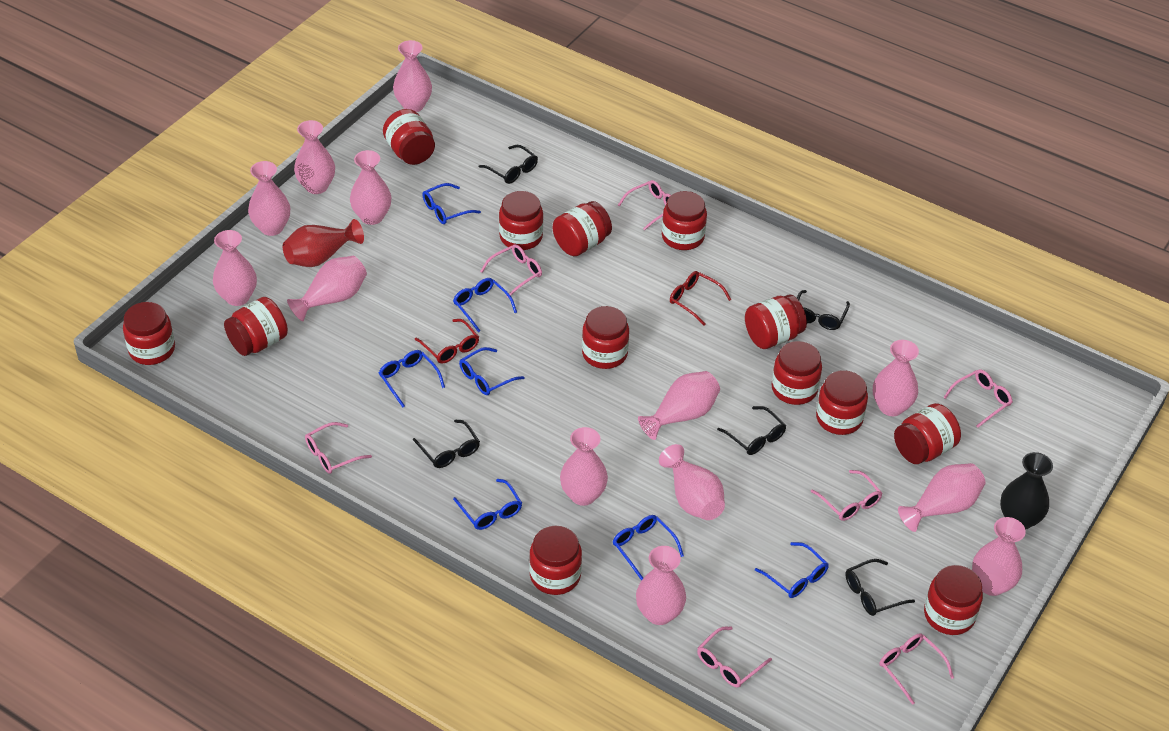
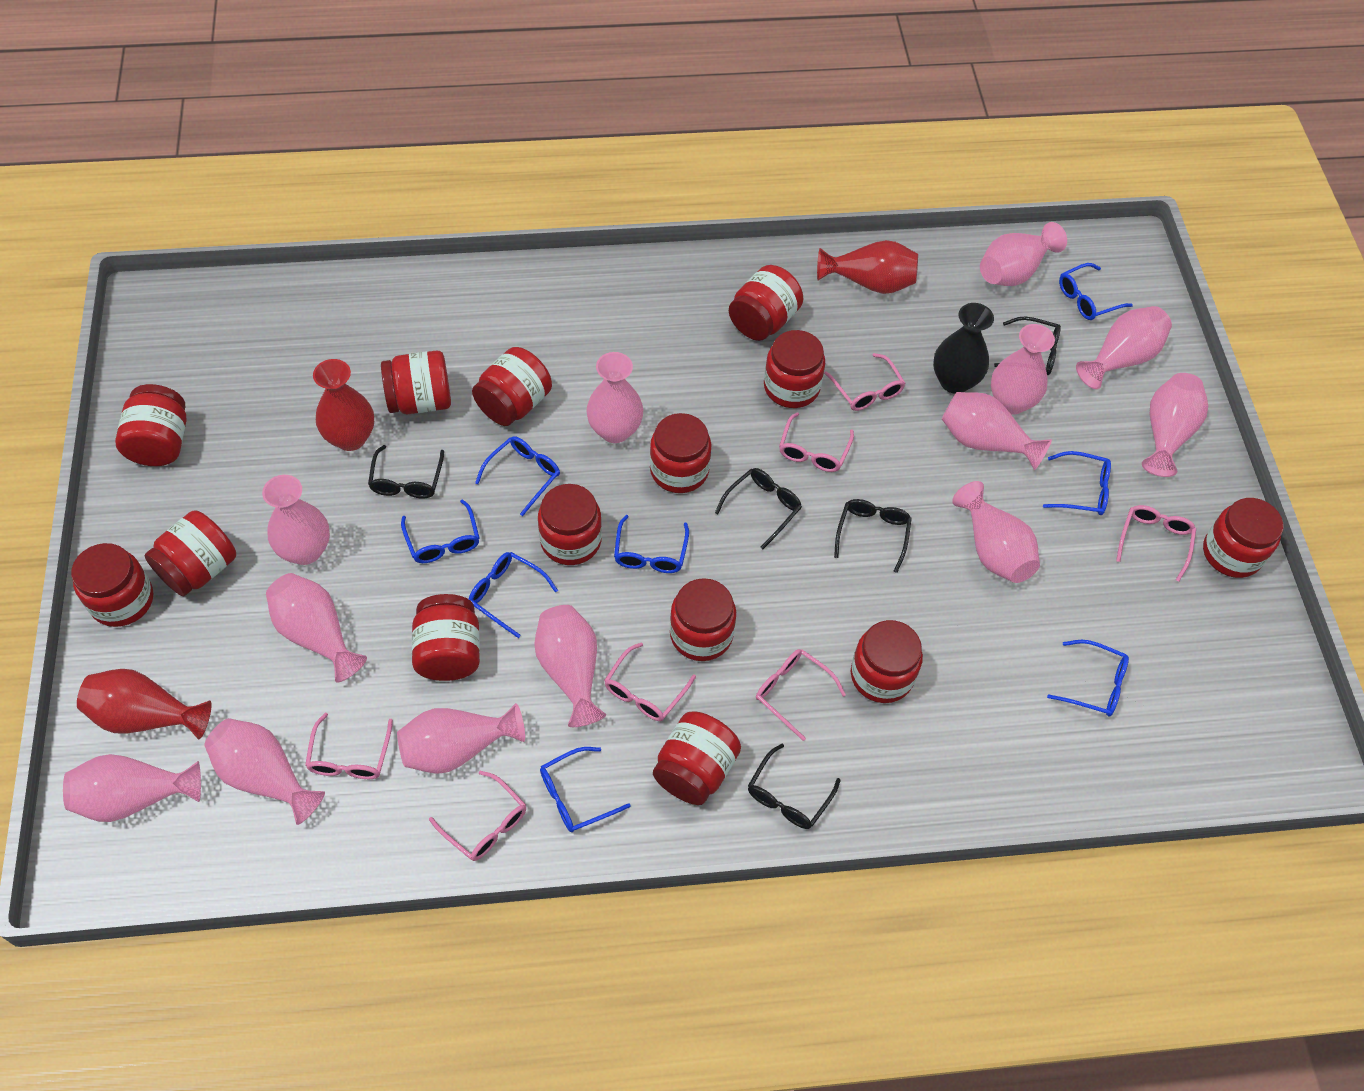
blue glasses: [379,350,445,407] [422,183,481,224] [453,278,517,332] [453,479,522,530] [459,347,525,395] [613,515,684,580] [755,542,829,598] = 7 -> [401,499,479,563] [469,552,558,638] [475,436,560,516] [540,747,631,832] [614,515,689,573] [1043,451,1111,515] [1047,640,1129,716] [1059,263,1133,320] = 8
red glasses: [415,319,479,364] [670,271,731,325] = 2 -> none = 0
red jar: [123,302,175,365] [224,297,288,356] [383,109,435,165] [499,191,543,250] [529,526,582,595] [553,201,612,256] [582,306,629,369] [662,191,707,250] [745,295,807,349] [772,341,822,405] [816,370,868,435] [894,403,961,464] [924,565,983,635] = 13 -> [71,543,153,627] [115,384,187,466] [144,510,236,597] [381,350,451,414] [412,594,480,681] [472,347,552,426] [538,484,602,565] [650,413,712,493] [653,711,741,805] [670,578,736,661] [729,265,803,341] [764,330,825,408] [851,620,923,703] [1203,498,1284,578] = 14
red vase: [283,219,364,267] = 1 -> [77,669,212,740] [313,359,374,451] [817,240,918,294] = 3

